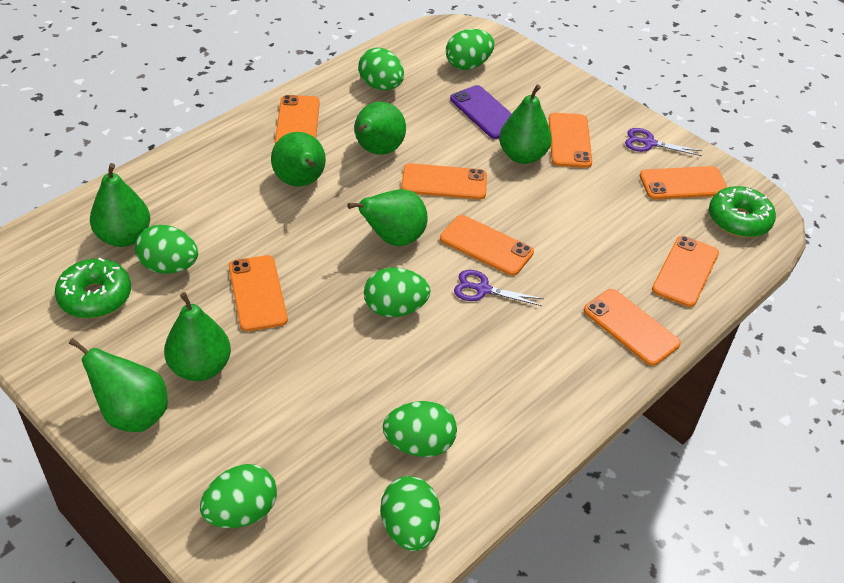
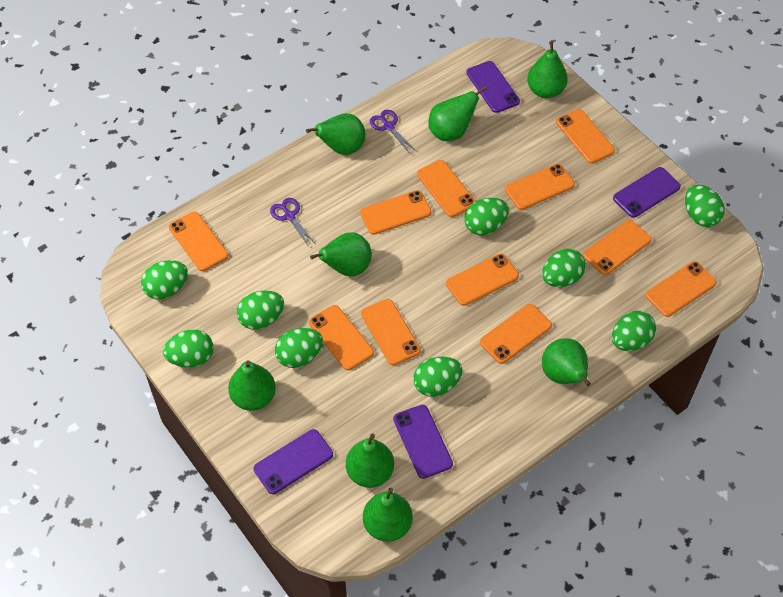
green donut: [55,258,131,318] [709,186,776,238] = 2 -> none = 0
green egg: [135,225,198,274] [200,464,277,528] [358,47,404,90] [364,267,430,317] [381,476,440,551] [383,401,457,457] [446,29,494,70] = 7 -> [141,260,188,299] [163,330,213,367] [237,291,284,330] [275,328,323,368] [413,357,463,397] [464,198,509,235] [542,249,586,287] [612,311,656,351] [685,184,725,227] = 9
green pear: [69,338,168,432] [90,163,150,247] [164,292,231,381] [271,132,326,186] [347,189,428,246] [354,102,406,155] [499,84,552,164] = 7 -> [228,360,276,411] [306,113,366,155] [310,232,372,276] [346,433,394,488] [363,488,413,542] [428,86,487,141] [527,41,568,98] [542,338,591,386] = 8
orange phone: [229,255,288,331] [275,95,320,144] [401,163,487,200] [440,215,534,276] [549,113,592,168] [583,289,681,366] [640,166,728,199] [652,236,719,307] = 8 -> [169,211,228,271] [309,305,374,370] [360,190,432,235] [361,299,421,365] [417,160,476,217] [446,254,519,306] [480,304,552,364] [505,164,575,210] [556,109,615,164] [583,220,652,275] [645,261,717,317] = 11
purple phone: [450,85,512,139] = 1 -> [253,429,333,494] [393,405,453,479] [466,61,520,113] [613,167,681,218] = 4

